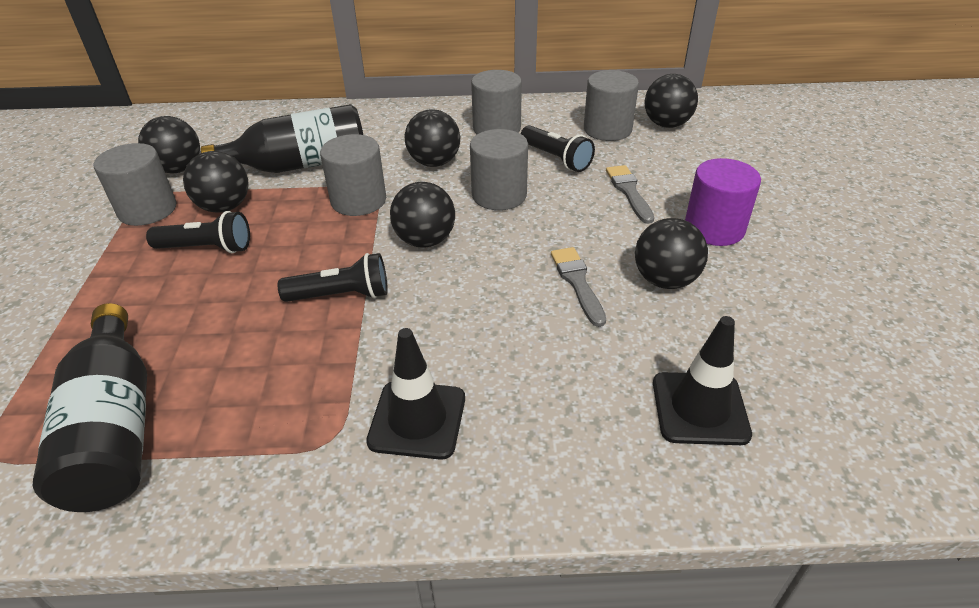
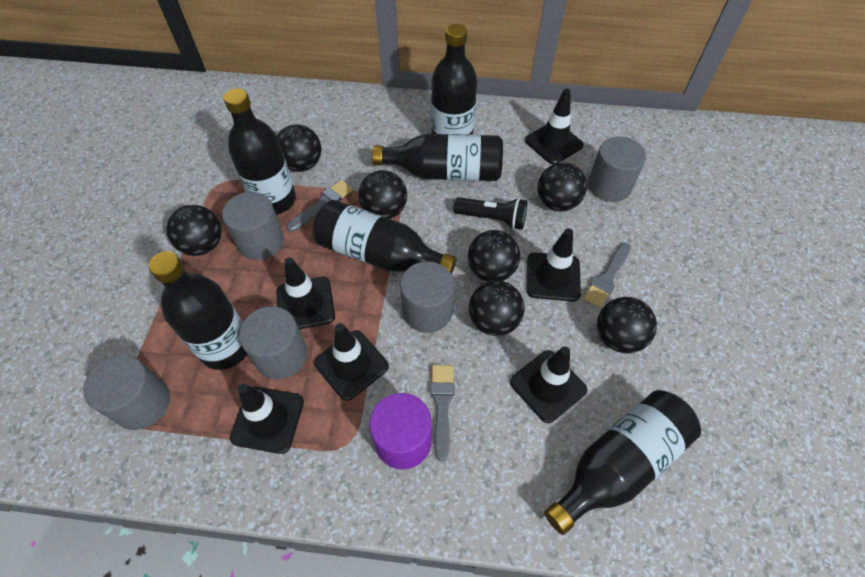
black ball: [138,116,200,173] [183,151,249,213] [390,182,455,248] [405,109,460,167] [635,218,708,289] [645,74,698,128] = 6 -> [166,205,222,256] [277,124,321,172] [359,170,407,219] [468,230,520,282] [469,281,525,336] [538,162,587,211] [597,297,657,353] = 7
black bottle: [33,303,147,512] [201,104,363,173] = 2 -> [149,251,247,370] [224,88,296,215] [313,200,456,274] [372,134,503,181] [431,24,477,134] [544,390,701,535] = 6
black flashlight: [146,211,250,253] [278,253,388,302] [521,125,595,172] = 3 -> [454,197,527,230] = 1
black traffic cone: [366,328,465,460] [653,316,752,445] = 2 -> [230,384,304,454] [276,257,335,329] [314,323,389,401] [510,346,587,423] [525,89,584,164] [527,229,581,302] = 6
grey brush: [551,247,606,327] [606,165,654,224] = 2 -> [287,180,353,232] [431,365,454,461] [583,243,631,308] = 3

